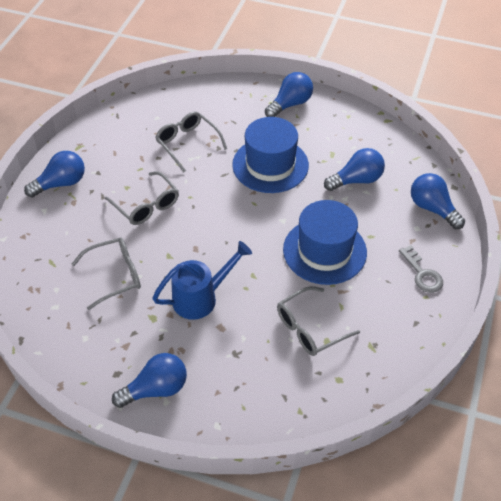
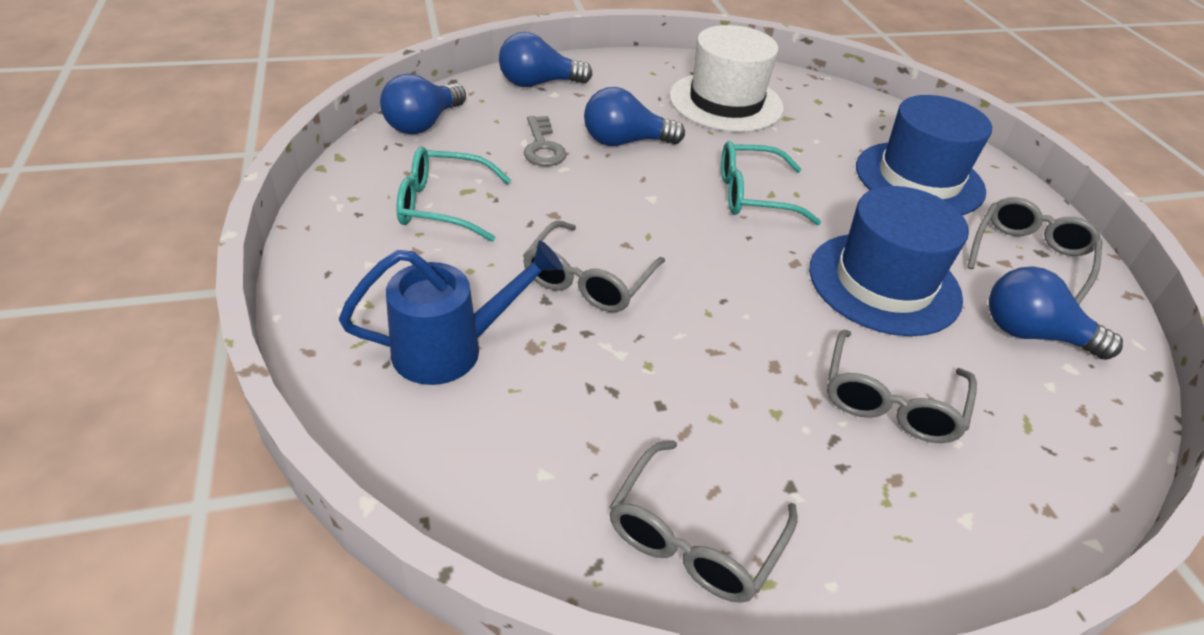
blue light bulb: [24,151,85,197] [112,353,187,408] [265,72,313,117] [324,148,385,191] [411,173,465,229] = 5 -> [380,74,466,134] [499,32,592,87] [584,87,685,146] [989,266,1123,360] = 4
turquoise glasses: none = 0 -> [396,147,511,242] [721,141,821,225] = 2
white hat: none = 0 -> [669,25,784,132] = 1

